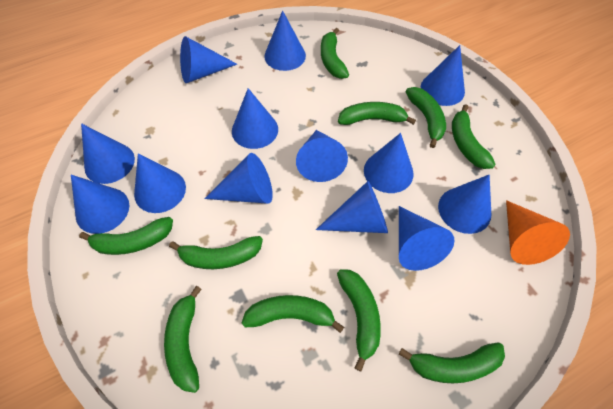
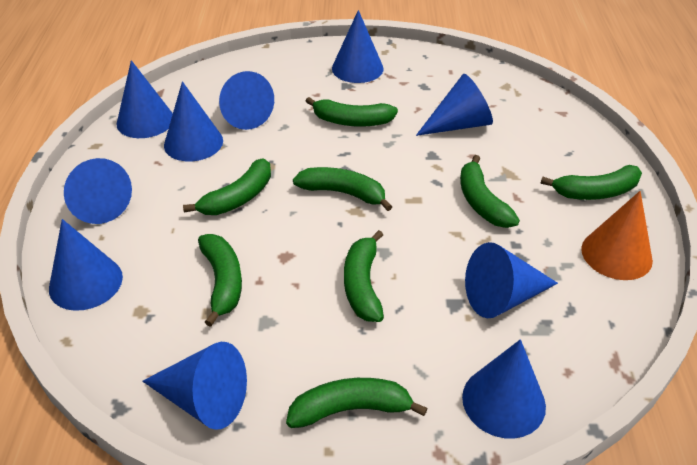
blue cone: [71,175,129,234] [81,123,135,184] [134,153,186,213] [180,36,237,83] [204,153,273,204] [232,88,278,149] [264,10,306,71] [296,130,348,182] [316,181,388,233] [364,133,414,193] [399,206,454,271] [421,45,465,106] [438,175,491,234] = 13 -> [49,219,123,311] [64,158,132,224] [117,60,173,138] [142,342,247,430] [164,81,223,161] [219,71,274,130] [332,10,384,83] [416,74,493,136] [462,339,546,439] [465,242,558,318] = 10
green banana: [79,217,173,255] [164,286,202,393] [169,236,263,269] [242,295,344,333] [321,28,349,79] [337,269,381,371] [338,102,416,125] [399,343,505,383] [405,87,446,148] [452,104,496,169] = 10 -> [183,158,271,215] [198,234,242,327] [286,378,428,428] [293,167,392,211] [306,97,398,127] [344,230,384,322] [460,155,520,228] [541,165,642,200] = 8

